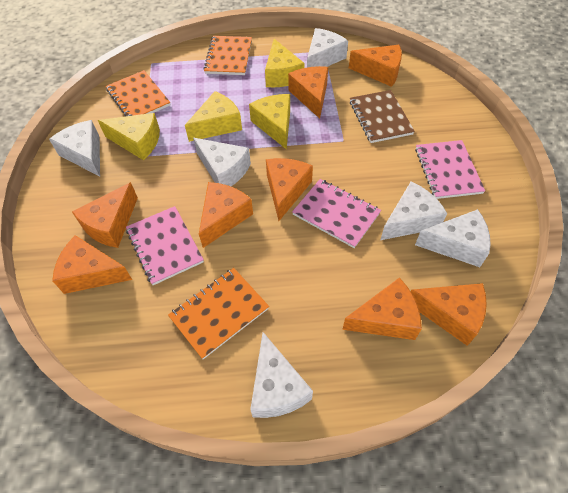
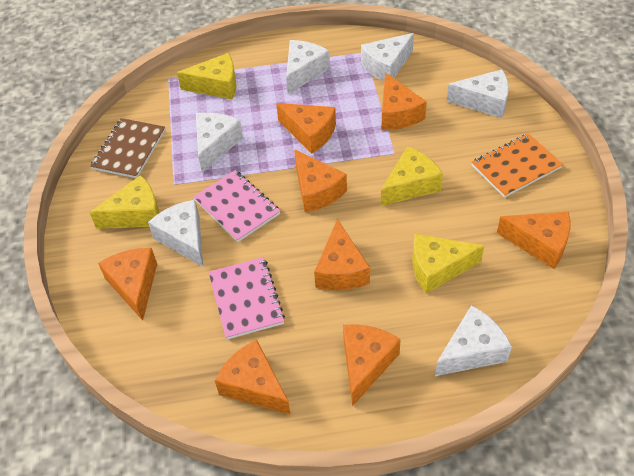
orange notebook: [106,70,170,116] [168,268,269,359] [203,36,252,75] = 3 -> [471,133,563,198] = 1
pink notebook: [126,206,204,285] [292,179,381,248] [415,140,485,199] = 3 -> [193,170,280,242] [209,257,285,339] = 2

